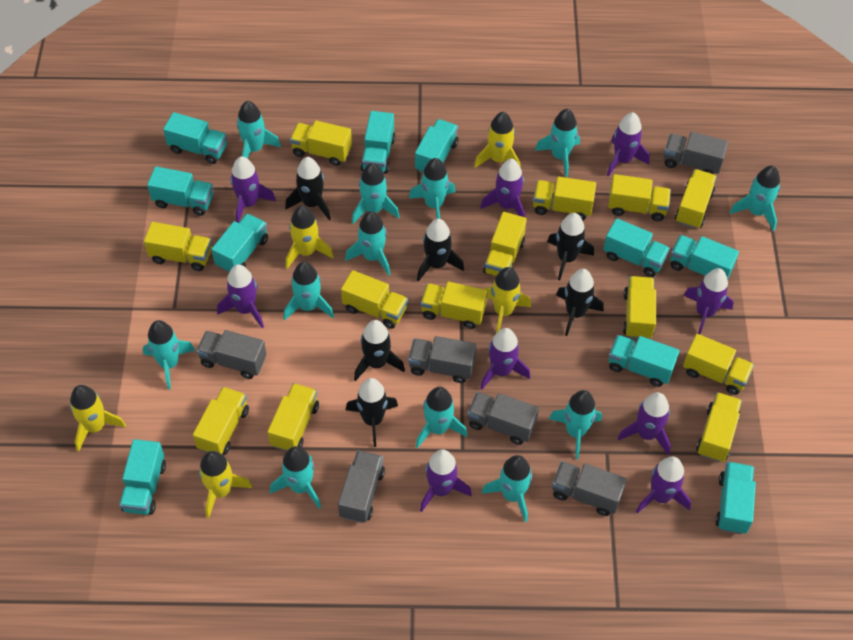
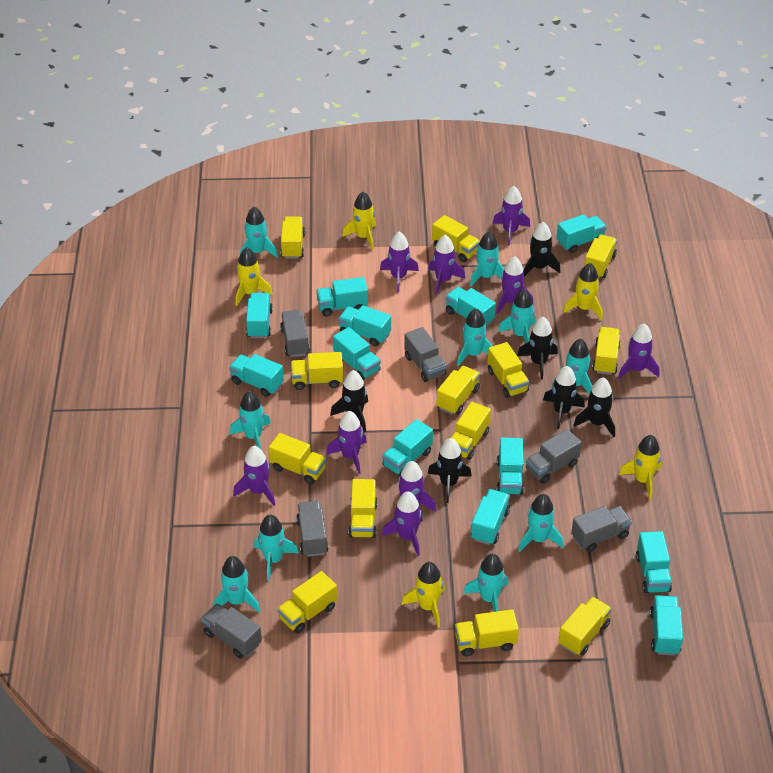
turquoise rocket: [143,320,195,390] [237,101,281,159] [270,446,321,509] [283,262,334,320] [345,211,391,276] [352,163,400,224] [409,158,456,219] [416,387,467,448] [482,455,532,522] [535,109,580,177] [549,390,602,459] [729,166,780,231] = 12 -> [213,556,260,612] [230,391,271,449] [240,207,278,257] [254,515,299,581] [457,308,492,366] [463,554,508,612] [470,231,504,287] [498,289,536,343] [518,494,564,552] [552,339,593,394] = 10
turquoise truck: [119,439,166,515] [147,166,213,216] [163,112,227,164] [212,213,268,272] [360,111,396,174] [415,119,458,173] [603,218,670,277] [609,335,680,387] [670,235,739,280] [715,462,756,534] = 10 -> [229,354,284,397] [246,293,273,338] [316,277,368,316] [333,327,381,380] [338,305,391,346] [382,419,433,476] [445,287,496,326] [471,489,510,545] [497,437,524,495] [557,214,607,253] [636,531,672,593] [650,595,683,656] = 12

